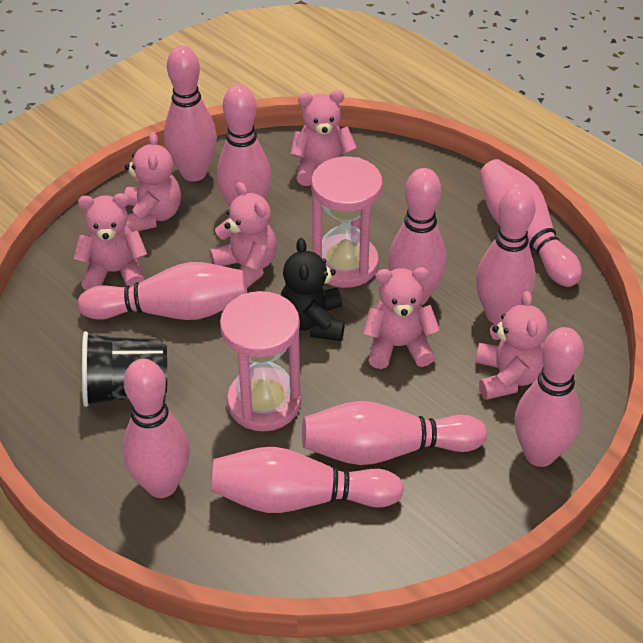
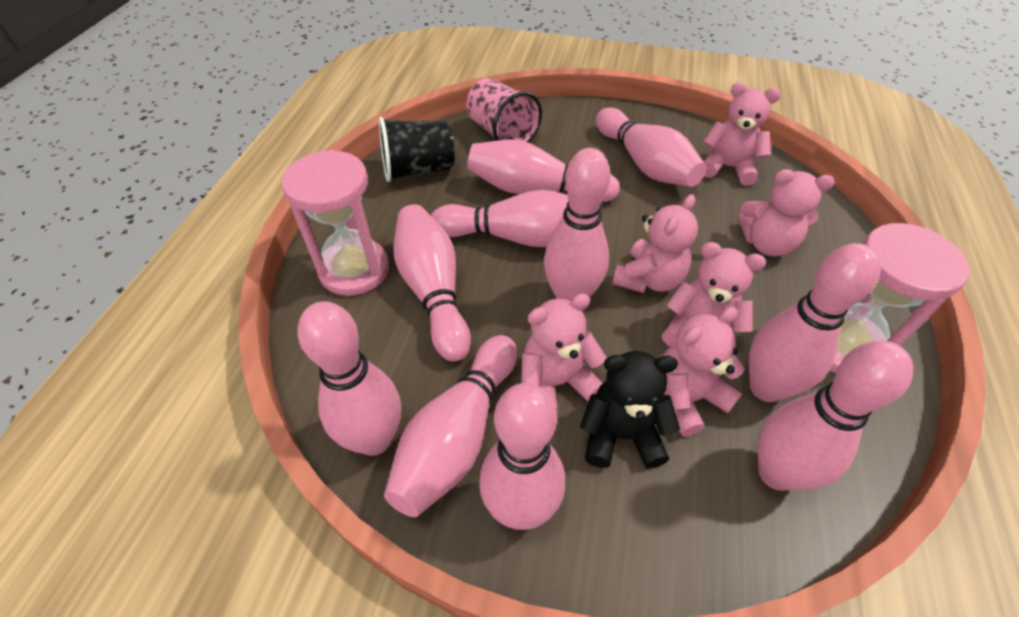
pink cup: none = 0 -> [466,78,542,143] = 1

